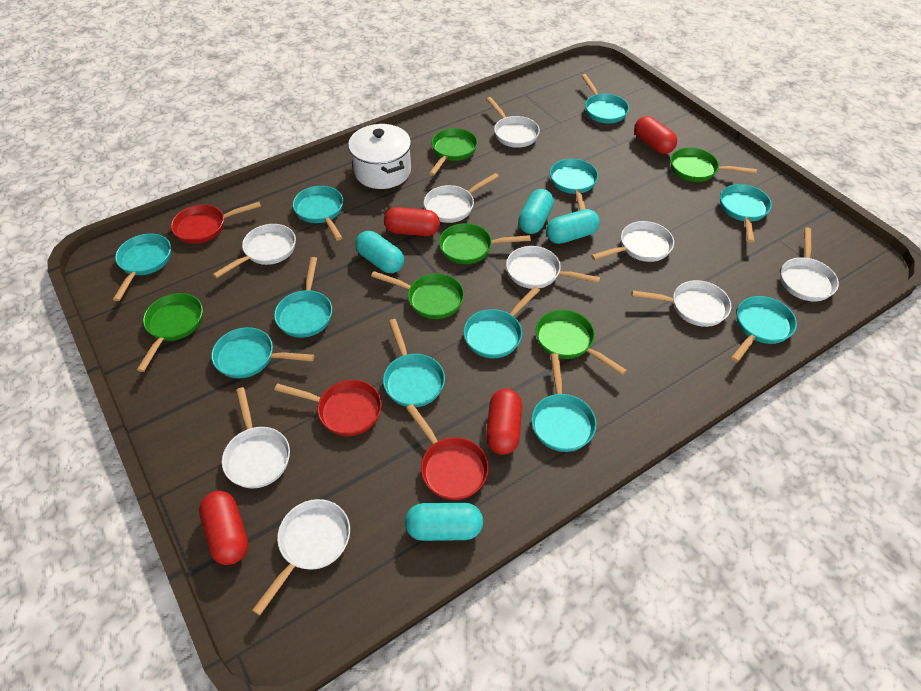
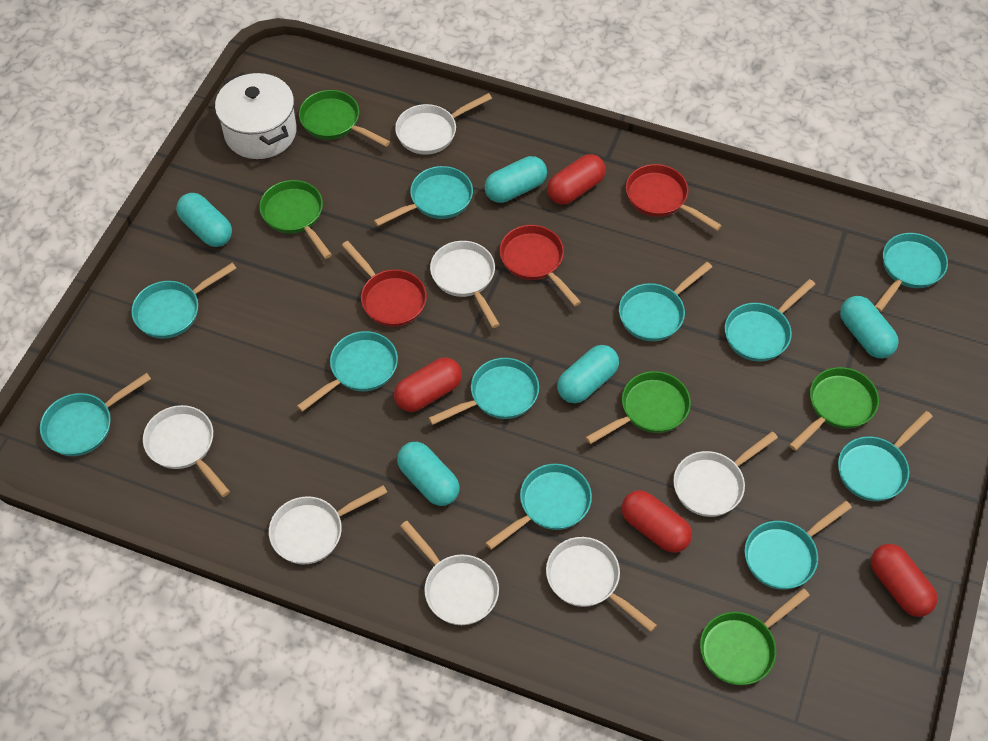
green pan: [137,293,203,372] [371,271,464,319] [429,128,478,176] [439,223,531,264] [536,310,627,375] [670,148,757,182] = 6 -> [259,180,332,259] [299,90,390,147] [585,371,691,444] [700,588,810,685] [789,367,879,451] = 5
turquoise capsule: [355,231,404,273] [405,503,483,541] [518,189,554,234] [546,209,600,244] = 4 -> [176,193,232,247] [397,442,460,506] [485,156,547,203] [557,345,619,403] [840,296,899,358] = 5
white pan: [213,224,296,278] [222,387,290,488] [252,499,350,615] [424,173,499,223] [486,97,540,148] [506,246,600,289] [591,221,674,262] [632,280,731,327] [780,228,839,301] = 9 -> [143,405,230,497] [269,485,388,565] [395,93,492,155] [400,521,499,625] [430,241,500,328] [546,537,657,632] [673,431,778,517] = 7

